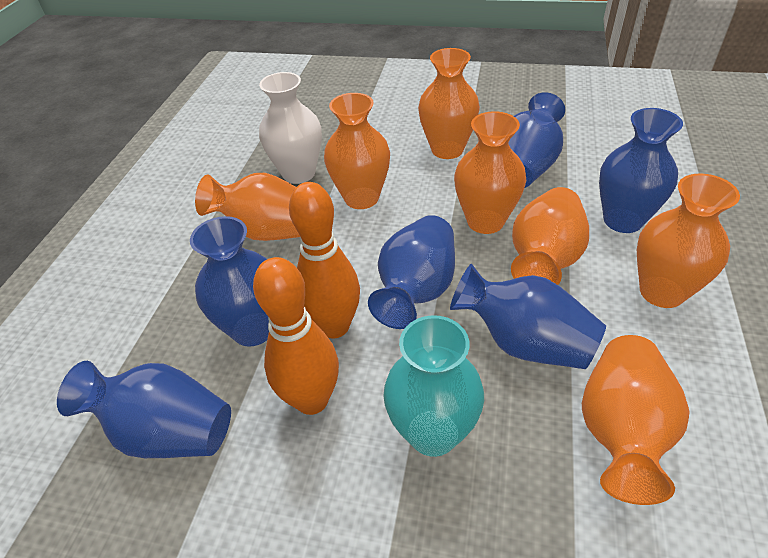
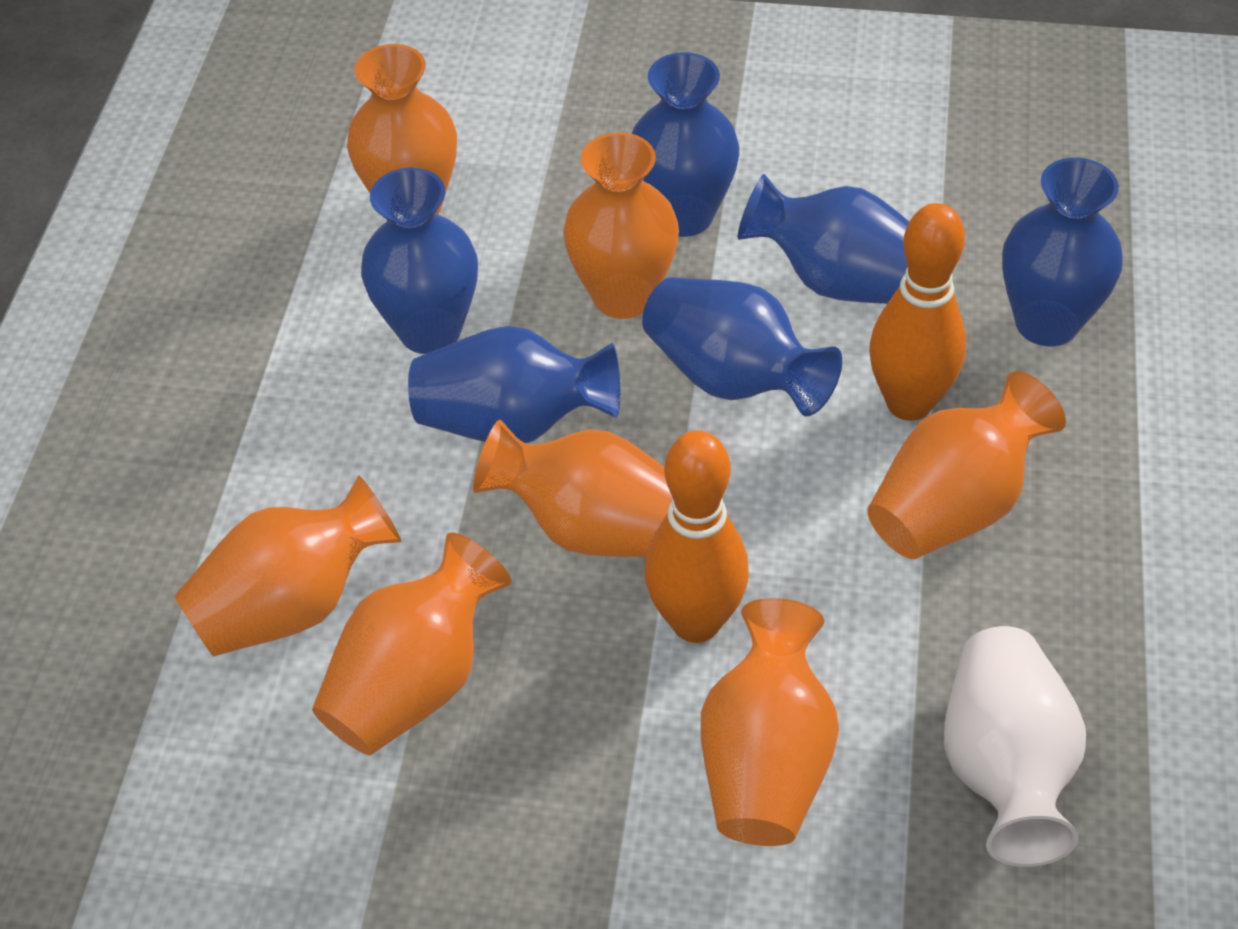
turquoise vase: [383,315,484,457] = 1 -> none = 0

